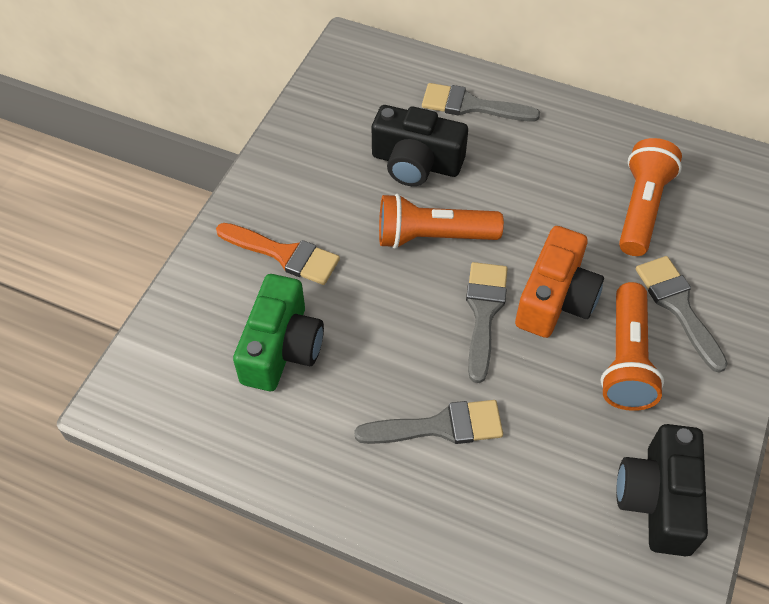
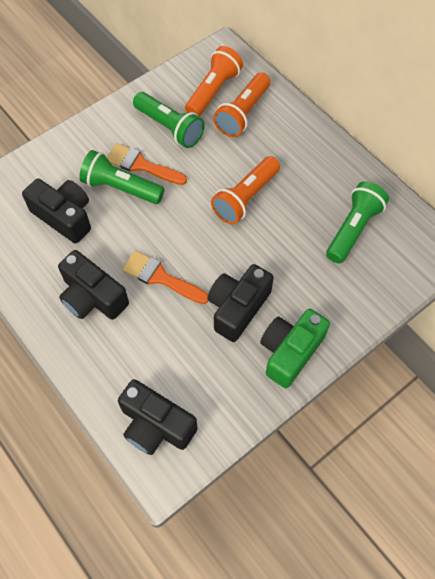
black camera: [372,105,468,186] [616,424,708,556] = 2 -> [22,179,91,244] [58,250,129,320] [118,379,198,455] [208,264,274,342] = 4
green flashlight: none = 0 -> [79,150,165,204] [133,92,205,148] [326,181,389,264] = 3
grey brush: [354,400,503,444] [422,83,540,122] [466,262,508,383] [636,256,728,373] = 4 -> none = 0
orange brush: [216,223,340,285] = 1 -> [107,143,187,185] [122,250,208,304] = 2
orange camera: [515,226,604,338] = 1 -> none = 0

